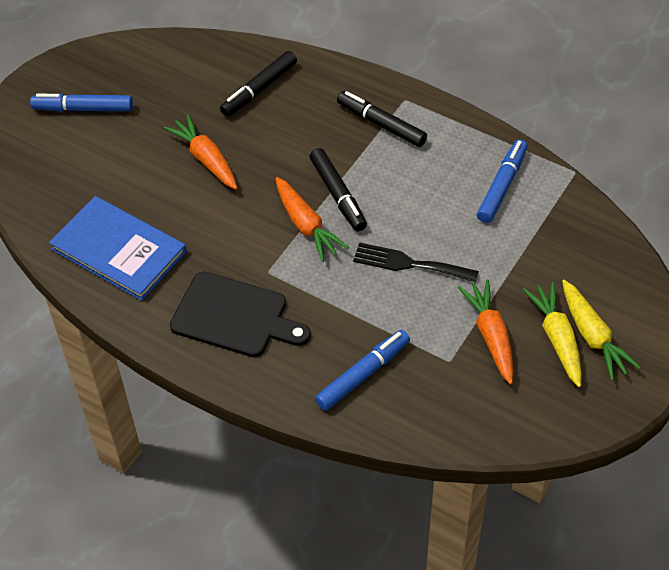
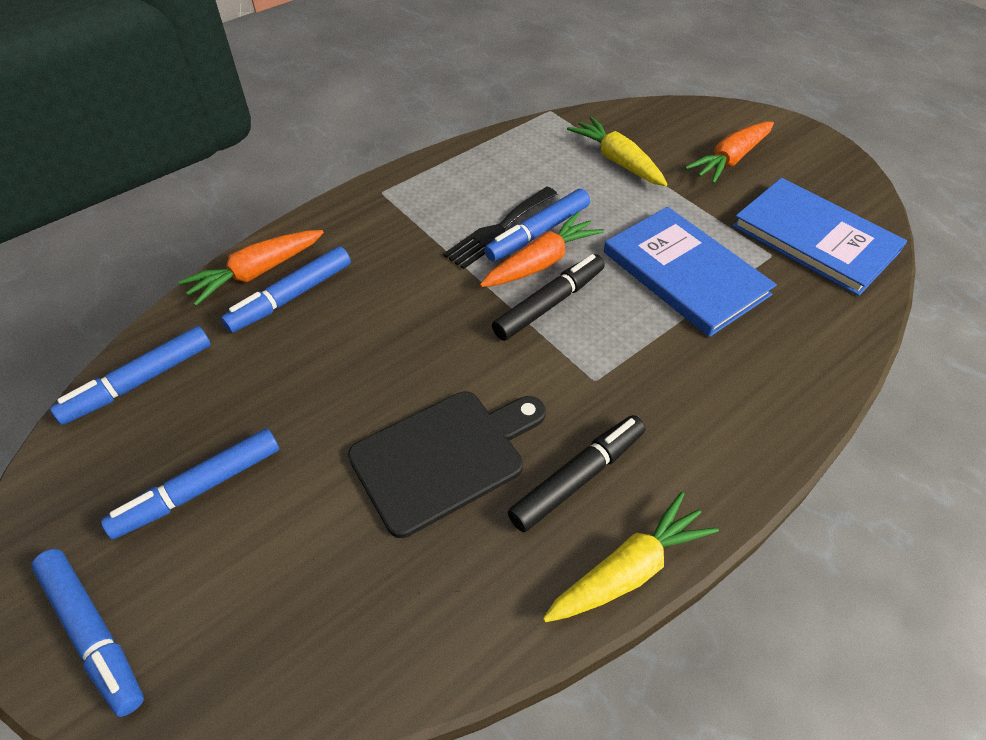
black marker: [220,51,297,117] [310,148,367,231] [337,91,427,147] = 3 -> [492,254,605,341] [508,415,645,532] = 2
blue book: [49,196,187,301] = 1 -> [604,207,777,337] [732,178,907,296] = 2
blue marker: [30,94,133,112] [315,330,410,411] [477,139,527,223] = 3 -> [31,549,144,717] [50,326,211,425] [101,428,279,539] [221,246,351,333] [484,189,590,262] = 5

